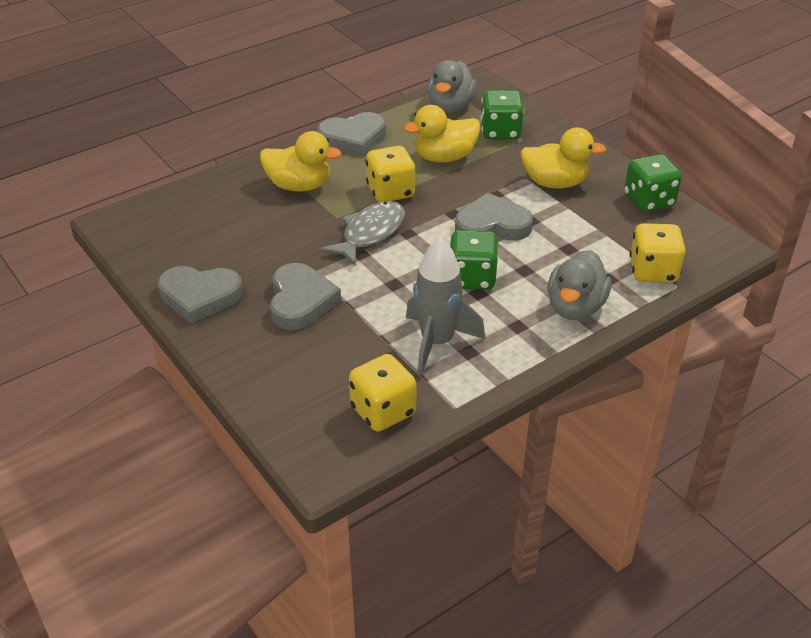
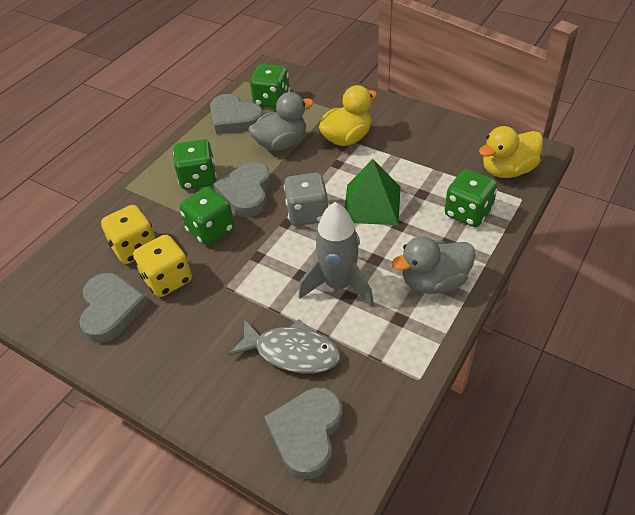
green dice: [450,230,499,290] [480,90,524,140] [624,154,682,212] = 3 -> [173,139,217,190] [179,187,234,245] [250,64,290,108] [445,169,498,227] = 4
green pyramid: none = 0 -> [344,159,400,225] = 1
grey dice: none = 0 -> [284,173,328,226] = 1
yellow dice: [349,354,417,432] [365,146,416,202] [629,223,686,283] = 3 -> [101,205,156,264] [133,235,192,297] = 2
yellow duck: [260,131,341,192] [404,105,481,163] [520,127,606,189] = 3 -> [319,85,377,146] [479,126,543,178] = 2

